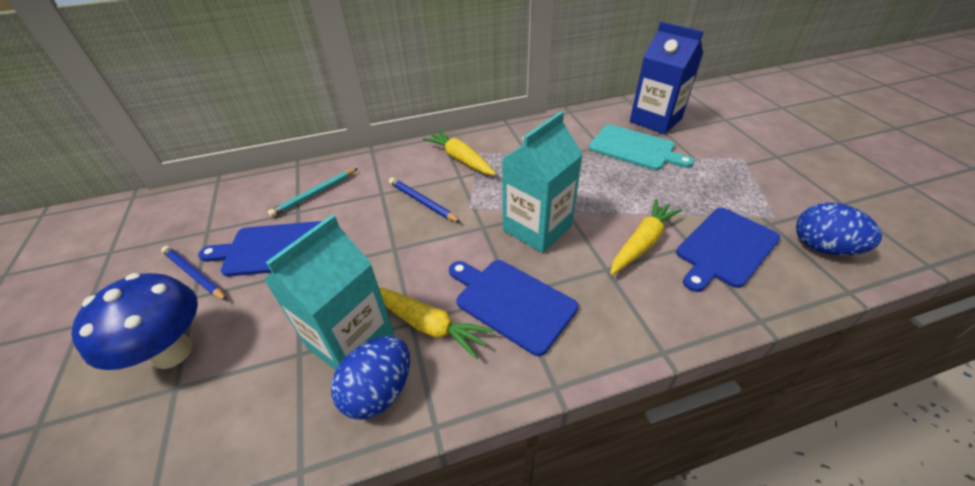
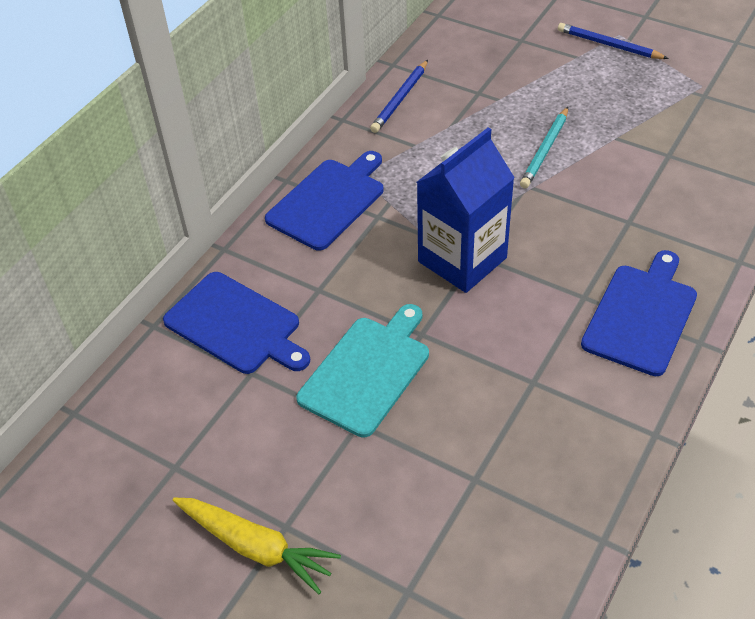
blue egg: [331,336,410,420] [796,203,882,255] = 2 -> none = 0
blue mushroom: [71,273,198,370] = 1 -> none = 0
turquoise carton: [264,215,394,370] [502,111,583,253] = 2 -> none = 0
yellow carrot: [379,287,494,359] [423,130,496,175] [610,199,683,275] = 3 -> [173,497,341,594] = 1

